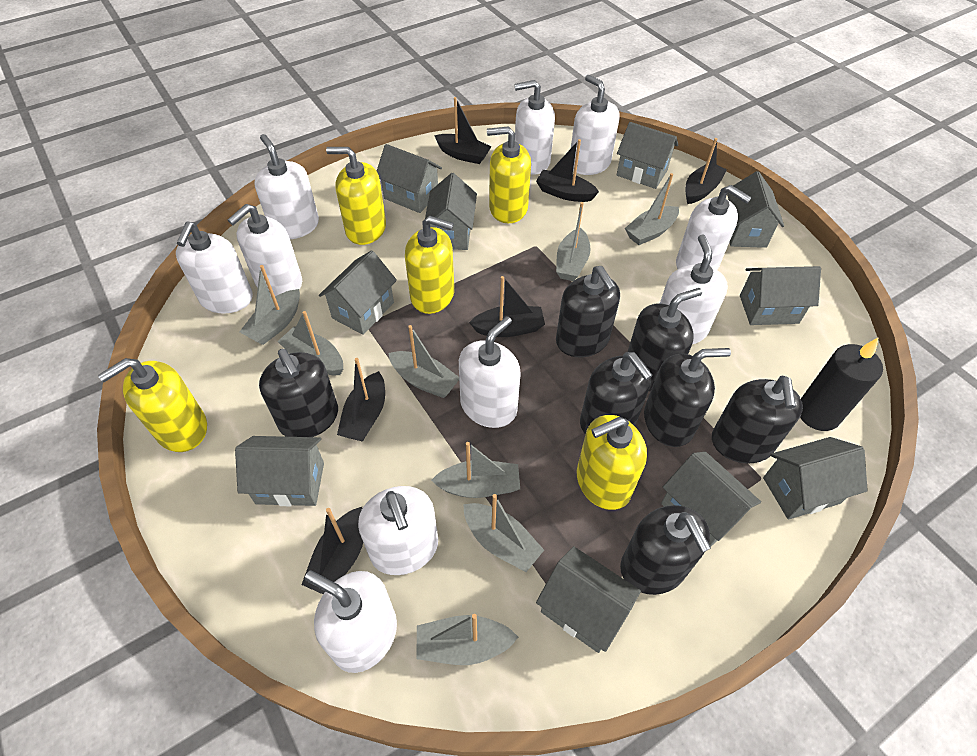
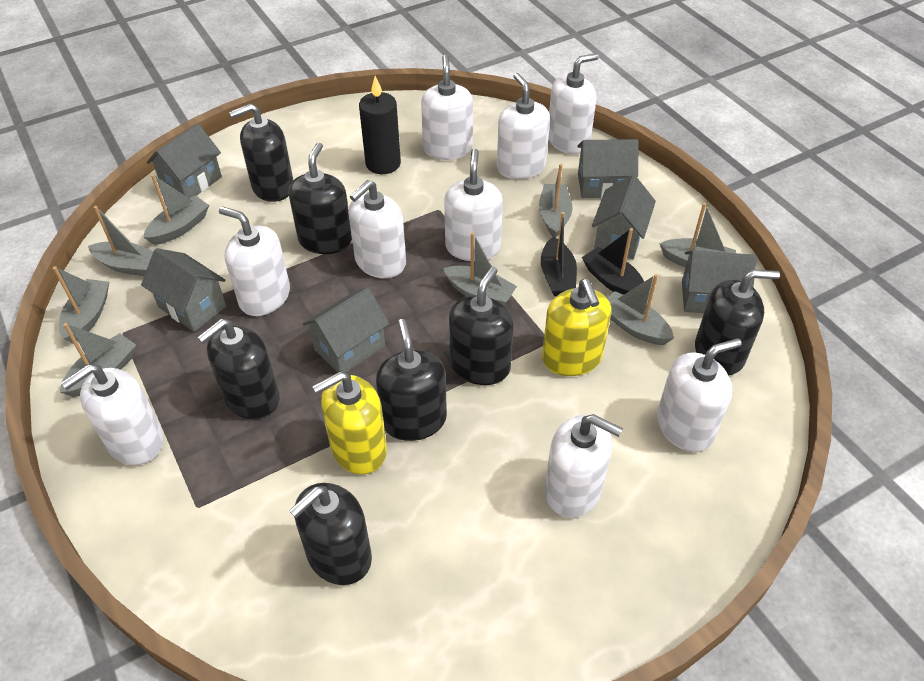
black boat: [301,507,363,594] [337,358,385,442] [434,97,491,164] [469,276,545,337] [536,139,599,202] [685,138,727,204] = 6 -> [541,212,577,296] [582,228,644,295] = 2
grey house: [235,436,324,506] [319,250,397,335] [377,144,442,213] [425,173,477,250] [536,546,641,653] [617,122,678,189] [661,452,761,547] [727,171,784,248] [740,266,821,325] [763,437,868,519] = 10 -> [141,248,226,332] [147,123,222,198] [303,287,389,373] [577,139,639,199] [592,175,656,259] [682,250,757,313] = 6
white soap dispenser: [176,222,253,314] [228,204,302,296] [254,134,319,239] [305,570,397,673] [358,486,438,575] [459,316,521,428] [514,80,555,175] [571,75,619,175] [660,234,728,344] [676,185,752,270] = 10 -> [61,364,163,465] [219,206,290,316] [348,180,406,278] [421,55,473,160] [444,149,503,261] [497,73,550,179] [544,414,623,518] [548,53,599,154] [657,338,742,452] = 9
yellow soap dispenser: [98,358,207,452] [326,147,386,245] [405,216,454,314] [487,126,531,223] [577,415,647,510] = 5 -> [312,372,387,475] [542,279,611,376] = 2

